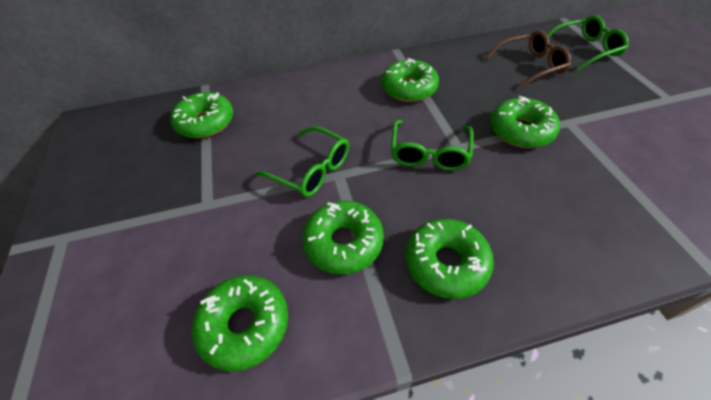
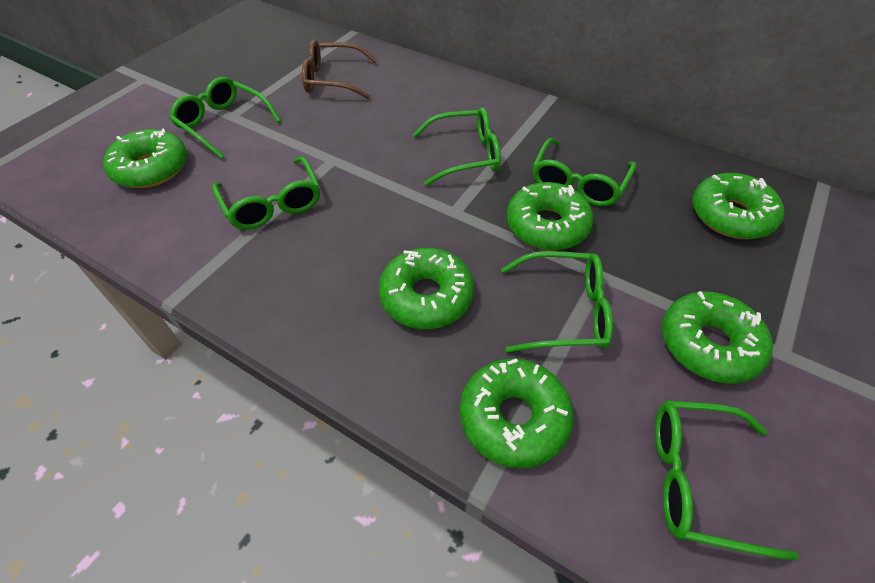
green glasses: [255,126,349,197] [391,120,474,171] [547,15,629,71] = 3 -> [169,77,281,159] [212,156,320,229] [413,107,501,186] [501,251,613,353] [532,138,636,206] [655,400,799,560] = 6

